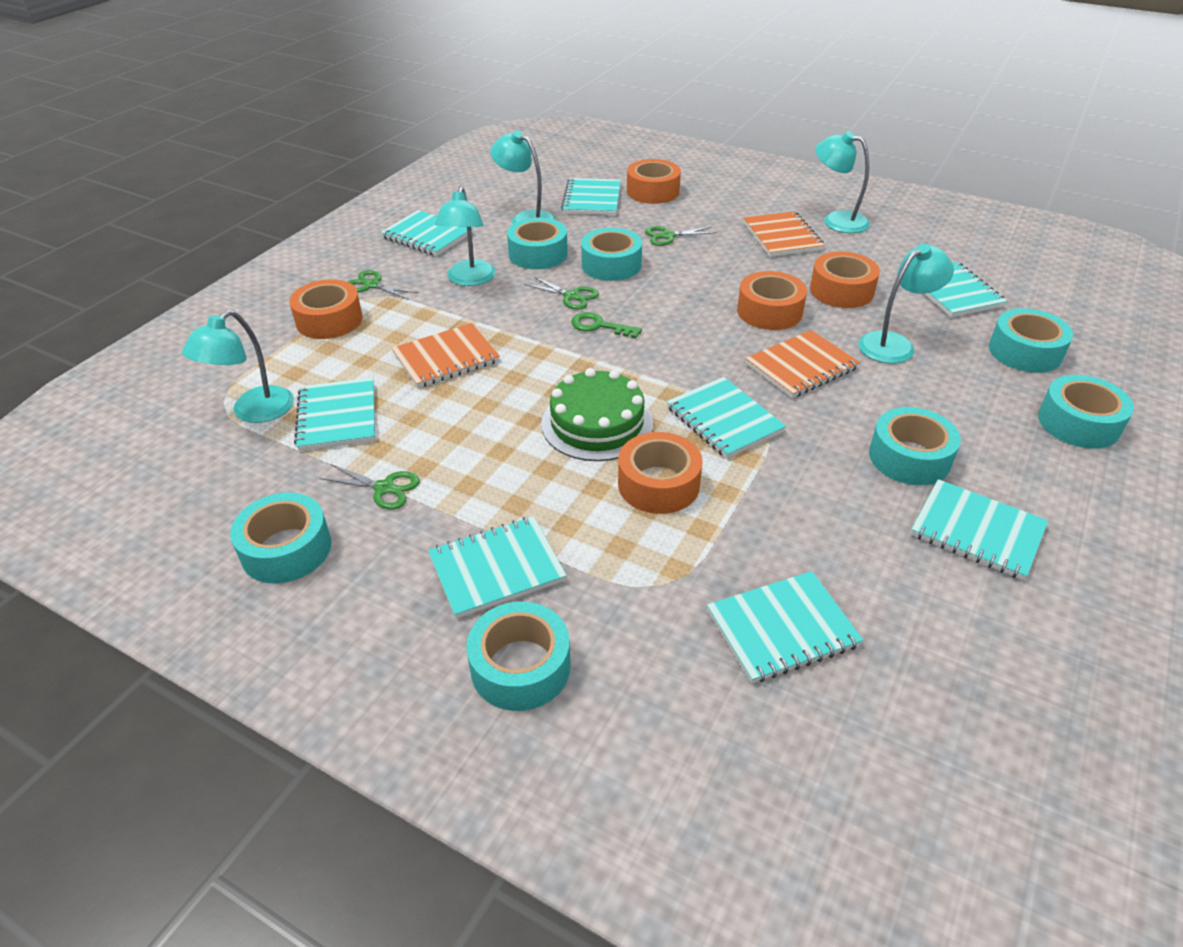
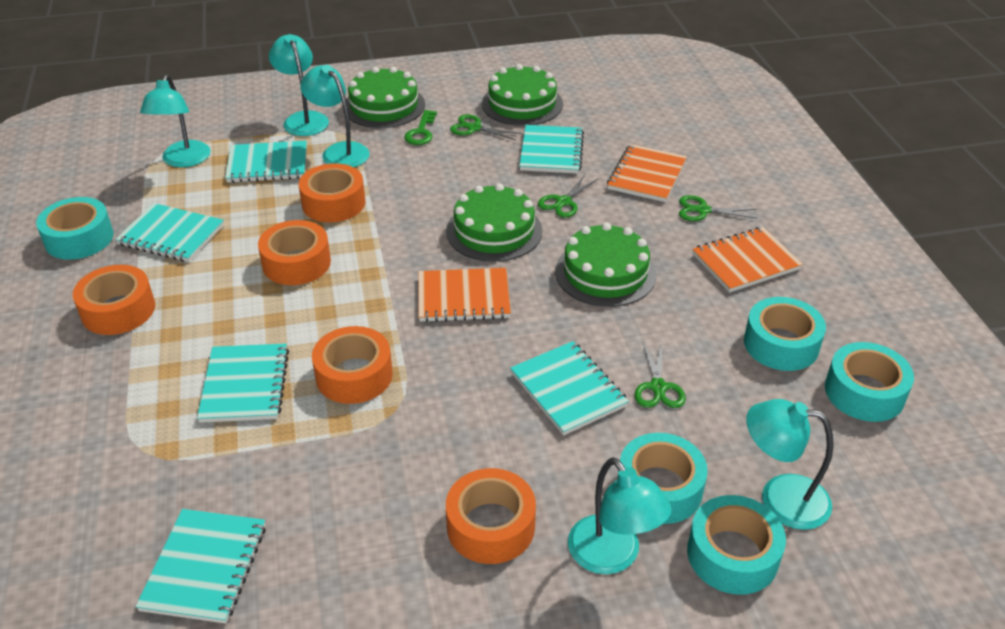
green cake: [541,368,653,461] = 1 -> [343,67,425,128] [446,183,542,262] [482,64,563,126] [555,223,656,307] = 4
turquoise notebook: [294,377,375,451] [381,210,473,256] [428,516,567,619] [561,178,621,215] [667,377,786,459] [707,571,863,683] [911,479,1048,580] [924,262,1007,317] = 8 -> [115,203,224,262] [135,509,266,624] [197,343,289,423] [225,141,307,183] [510,341,629,435] [519,125,584,174] = 6
turquoise tape: [230,492,331,584] [466,602,571,711] [507,218,568,269] [581,228,642,281] [869,407,961,485] [989,308,1073,373] [1038,375,1134,449] = 7 -> [36,197,114,260] [617,433,708,524] [687,495,786,595] [744,297,826,371] [825,342,914,422] = 5

